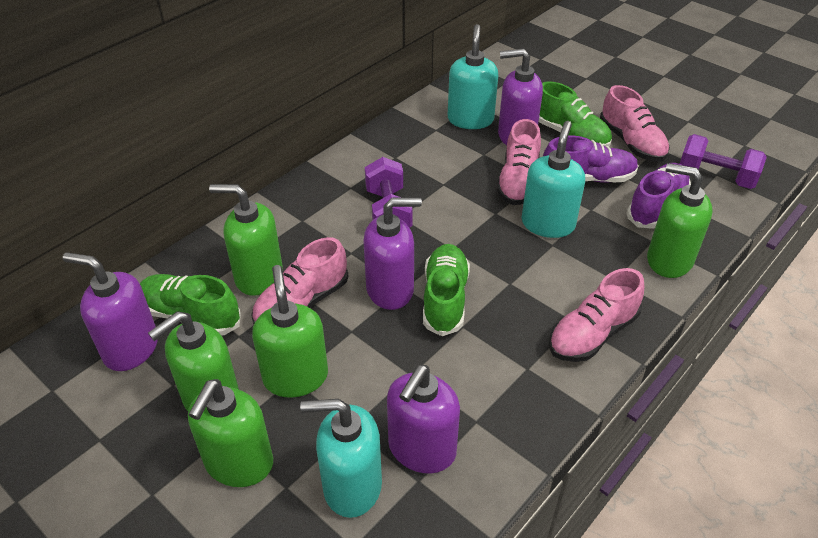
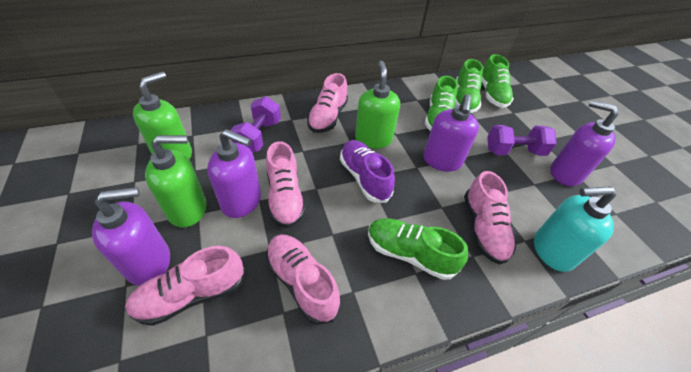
green shoe: [140,274,241,336] [423,244,470,336] [539,81,612,147] = 3 -> [368,218,468,280] [425,76,458,131] [455,59,483,113] [482,54,514,108] = 4
green soap dispenser: [148,311,239,411] [188,379,273,487] [209,184,283,296] [252,265,328,398] [647,163,713,278] = 5 -> [133,72,192,159] [145,135,207,228] [355,61,400,149] = 3
pink shoe: [251,237,349,324] [497,119,541,205] [549,268,644,362] [600,85,670,161] = 4 -> [125,246,245,326] [266,141,306,228] [266,235,341,325] [307,73,348,133] [464,171,516,265] = 5
purple shoe: [543,136,639,183] [626,163,691,229] = 2 -> [340,140,395,203] = 1
turquoise soap dispenser: [300,399,382,518] [448,24,498,129] [522,121,585,238] = 3 -> [534,186,616,272] = 1

